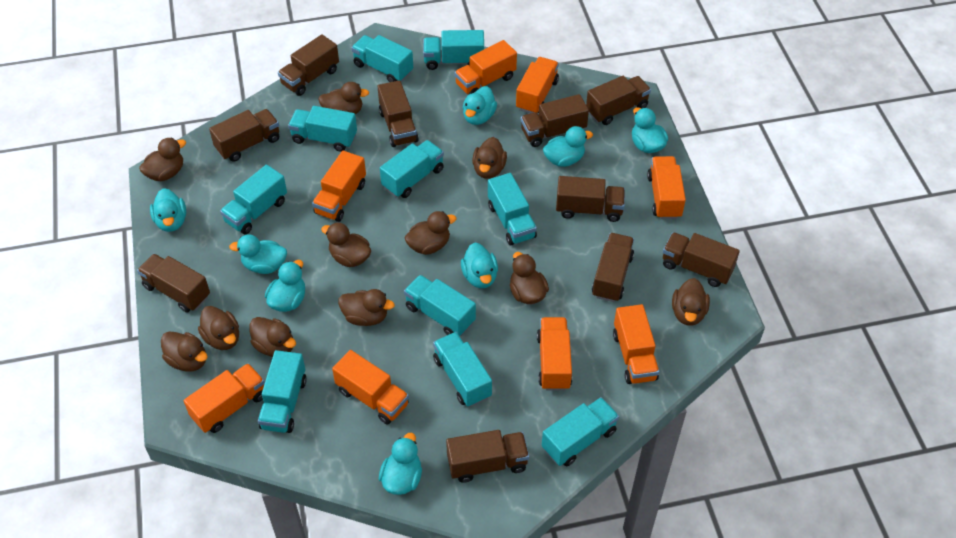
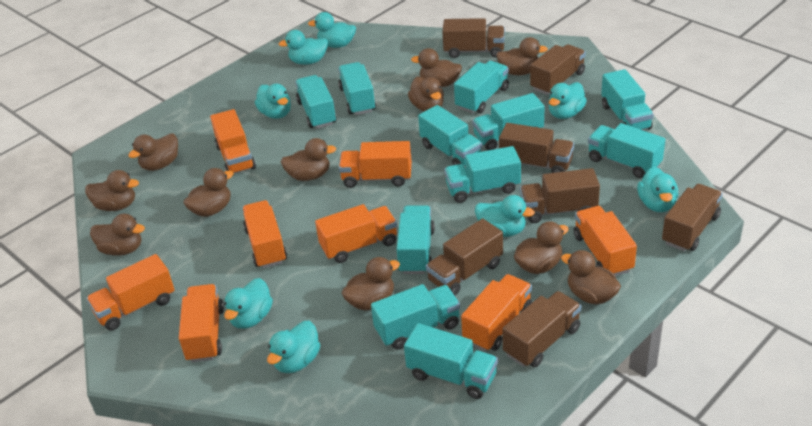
brown truck: [137,254,210,313] [209,109,279,162] [278,34,339,96] [378,80,419,147] [446,430,529,483] [521,94,589,147] [556,176,625,222] [586,76,651,125] [592,233,634,302] [663,232,740,287] = 10 -> [426,218,503,295] [442,18,505,58] [499,123,574,173] [503,291,581,368] [520,168,600,223] [530,44,586,95] [662,184,723,251] = 7
turquoise truck: [220,165,287,234] [258,350,307,433] [288,106,357,152] [351,35,413,82] [380,140,444,198] [404,275,476,336] [423,30,484,70] [433,332,492,407] [488,173,537,246] [542,397,619,466] = 10 -> [295,75,337,129] [338,62,376,115] [371,284,460,350] [397,205,435,274] [404,323,498,399] [418,105,482,166] [444,146,521,203] [454,61,509,114] [472,93,545,150] [588,123,665,178] [601,69,654,130] = 11

